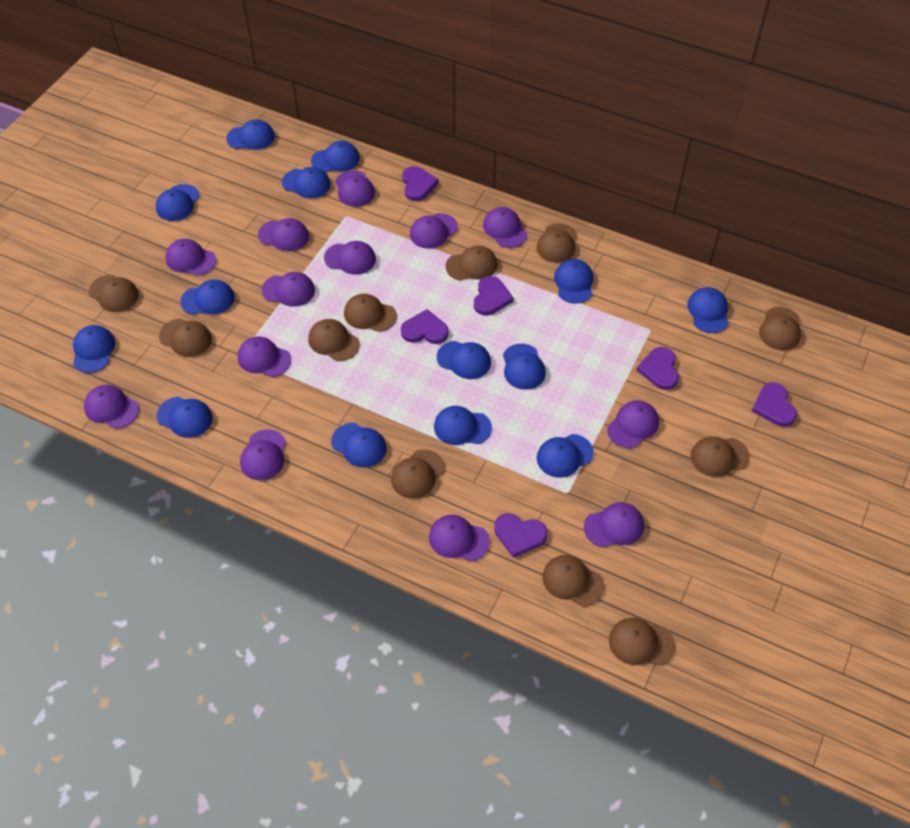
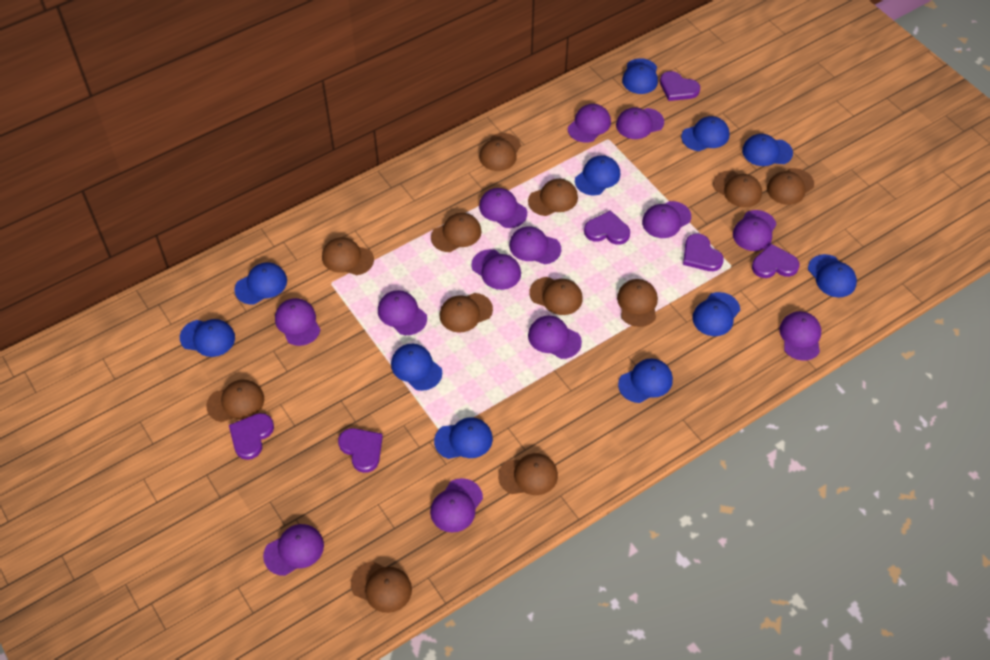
blue cap: [73,325,115,373] [156,184,200,221] [156,396,213,438] [180,279,235,315] [226,119,275,150] [282,167,331,198] [311,141,360,172] [331,423,387,468] [434,406,492,445] [437,341,491,379] [503,344,546,390] [537,434,594,478] [554,259,593,304] [687,287,728,333] = 14 -> [180,319,235,357] [234,262,287,304] [391,344,442,391] [434,417,493,459] [575,155,620,195] [618,358,673,403] [622,58,658,94] [681,116,730,151] [692,292,740,336] [742,134,793,166] [808,254,857,298] = 11
brown cap: [88,275,139,312] [159,319,212,357] [308,319,360,361] [344,294,397,332] [391,449,445,499] [445,245,498,280] [537,223,577,263] [542,555,604,606] [609,618,675,665] [691,436,750,477] [759,307,801,351] = 11 -> [206,379,264,422] [322,237,374,275] [351,561,412,613] [431,213,482,252] [440,293,493,333] [479,133,521,171] [498,453,558,495] [528,179,578,216] [529,277,583,315] [617,279,658,327] [713,171,762,207] [767,168,814,205] = 12

